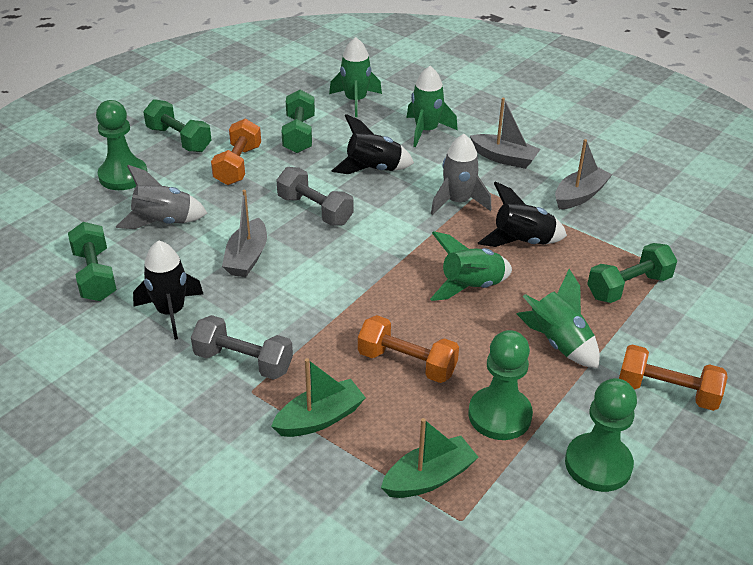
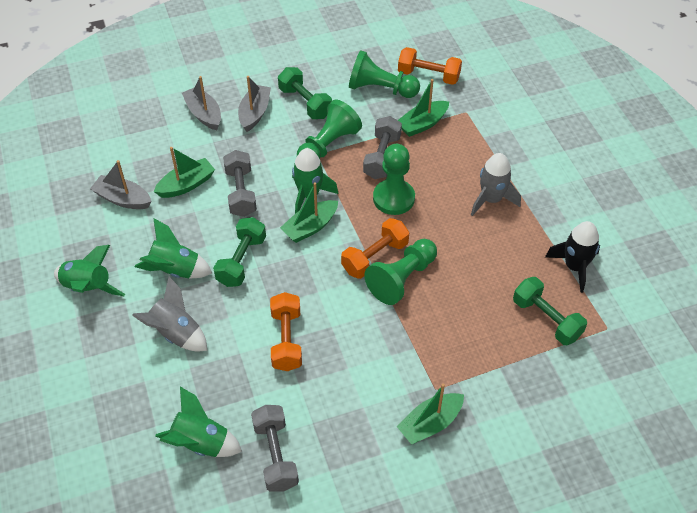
black rocket: [133,240,203,340] [332,114,414,174] [478,181,567,247] = 3 -> [545,221,600,293] = 1
green boat: [271,358,366,437] [381,418,479,498] = 2 -> [154,147,215,198] [280,182,338,243] [397,384,464,445] [398,79,449,137] = 4
green dumbbell: [68,222,117,301] [143,99,211,152] [282,90,315,153] [587,243,677,303] = 4 -> [213,217,266,287] [278,67,332,119] [513,277,587,345] = 3
green pawn: [96,100,148,190] [469,330,533,440] [565,378,637,492] = 3 -> [297,99,362,159] [349,50,420,98] [364,239,437,305] [373,144,415,215] = 4
grey dumbbell: [191,315,293,380] [277,167,354,226] = 2 -> [223,150,257,217] [251,405,299,492] [363,116,402,179] = 3

